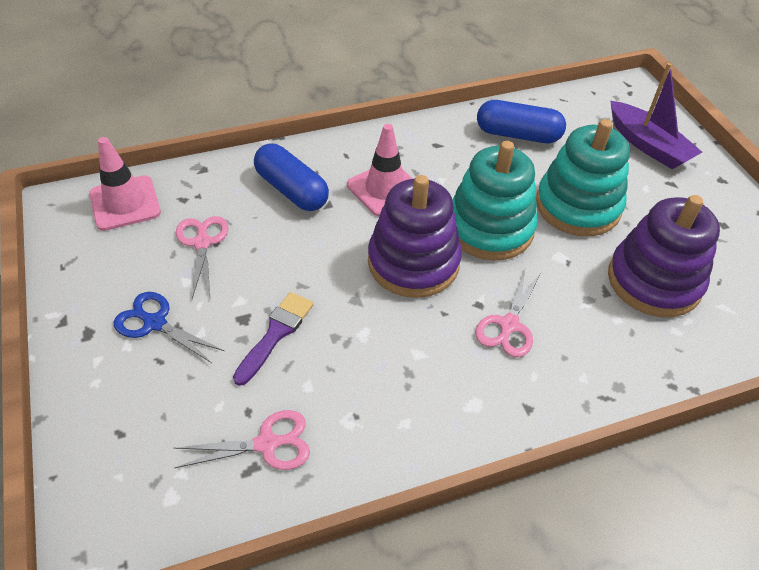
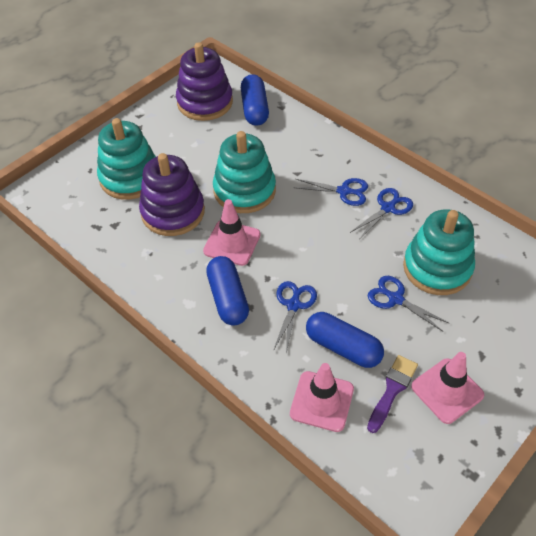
blue capsule: [254,144,329,211] [477,100,566,143] = 2 -> [206,256,249,326] [241,74,269,126] [306,312,384,368] = 3
blue scissors: [114,292,224,363] = 1 -> [273,281,317,354] [293,178,368,206] [350,188,413,240] [368,276,450,331] = 4
pink scissors: [174,410,310,470] [176,216,229,299] [475,269,542,357] = 3 -> none = 0
pink traffic cone: [89,137,161,231] [347,124,413,217] = 2 -> [203,199,261,266] [290,363,354,432] [411,352,484,424] = 3
purple boat: [610,63,702,169] = 1 -> none = 0
turquoise stacking toy: [452,141,538,261] [536,119,630,236] = 2 -> [97,118,156,200] [213,131,276,213] [403,209,475,295] = 3

